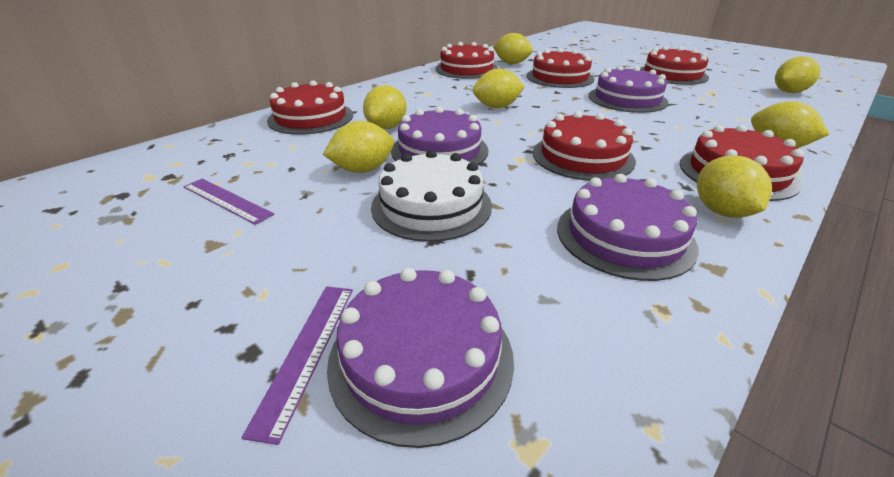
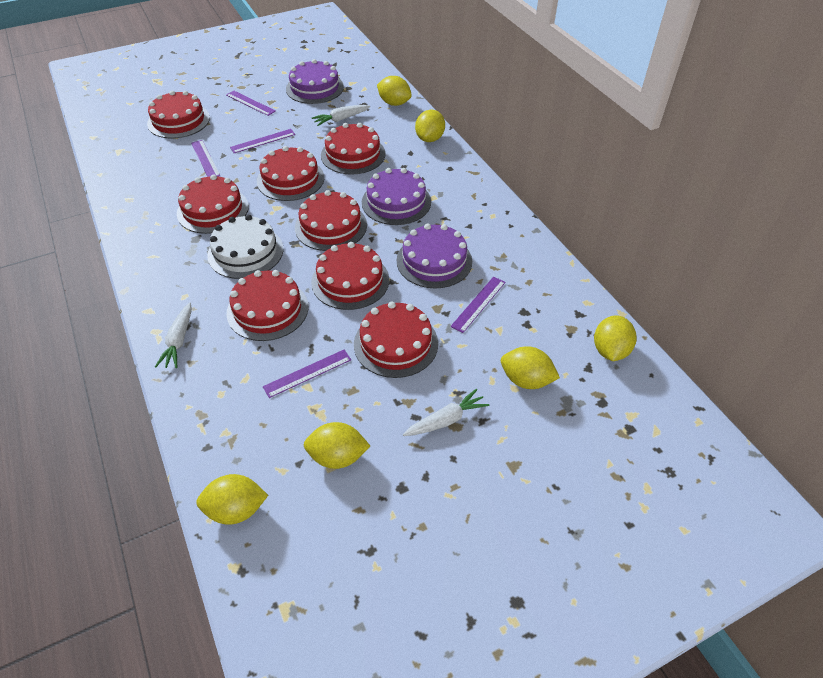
purple cake: [327,268,514,448] [391,106,489,165] [557,174,699,281] [589,66,668,113] = 4 -> [286,59,344,104] [362,168,431,225] [397,224,472,288] = 3
purple ruler: [183,179,274,225] [242,286,353,445] = 2 -> [191,140,220,177] [226,91,276,116] [230,129,295,153] [263,350,351,398] [451,277,506,333] = 5
red cake: [267,80,353,135] [435,42,498,79] [527,48,594,88] [533,111,636,181] [640,46,709,85] [680,125,804,201] = 6 -> [147,91,210,138] [177,175,249,234] [227,270,309,341] [257,146,324,201] [295,190,367,251] [311,242,389,310] [321,123,386,175] [354,301,438,378] = 8
white carrot: none = 0 -> [155,302,192,368] [312,105,370,126] [403,388,489,436] = 3
yellow lemon: [322,121,394,173] [363,85,407,129] [473,68,525,108] [493,33,533,64] [697,155,772,218] [751,101,829,148] [775,56,821,93] = 7 -> [196,474,268,525] [304,422,370,469] [377,76,412,106] [415,110,445,142] [501,346,560,389] [594,315,637,361] = 6

